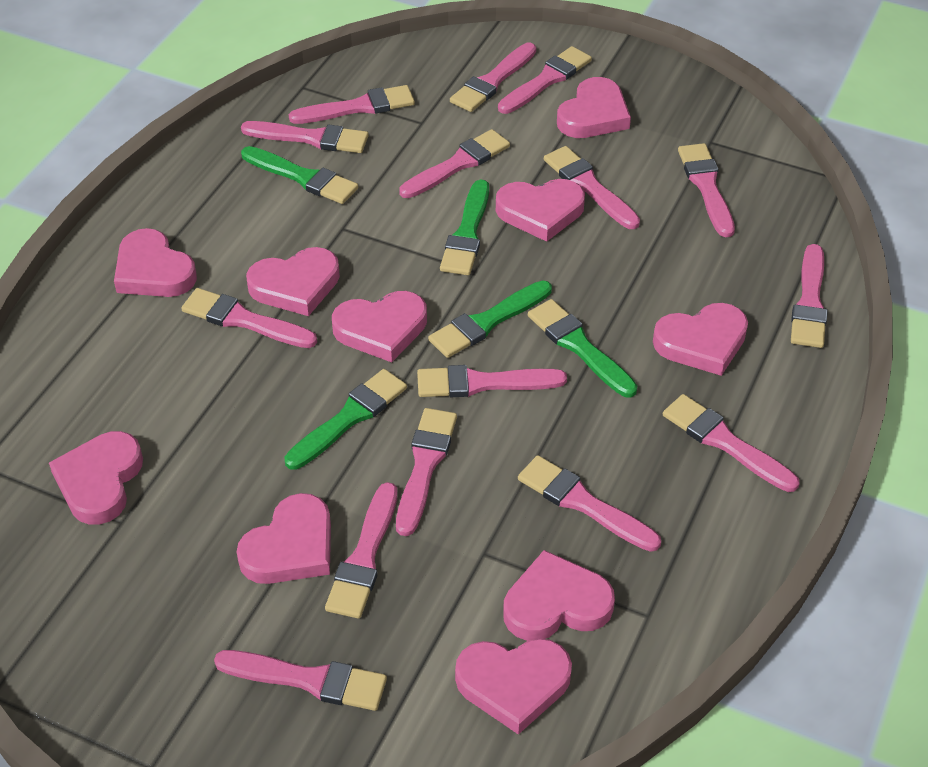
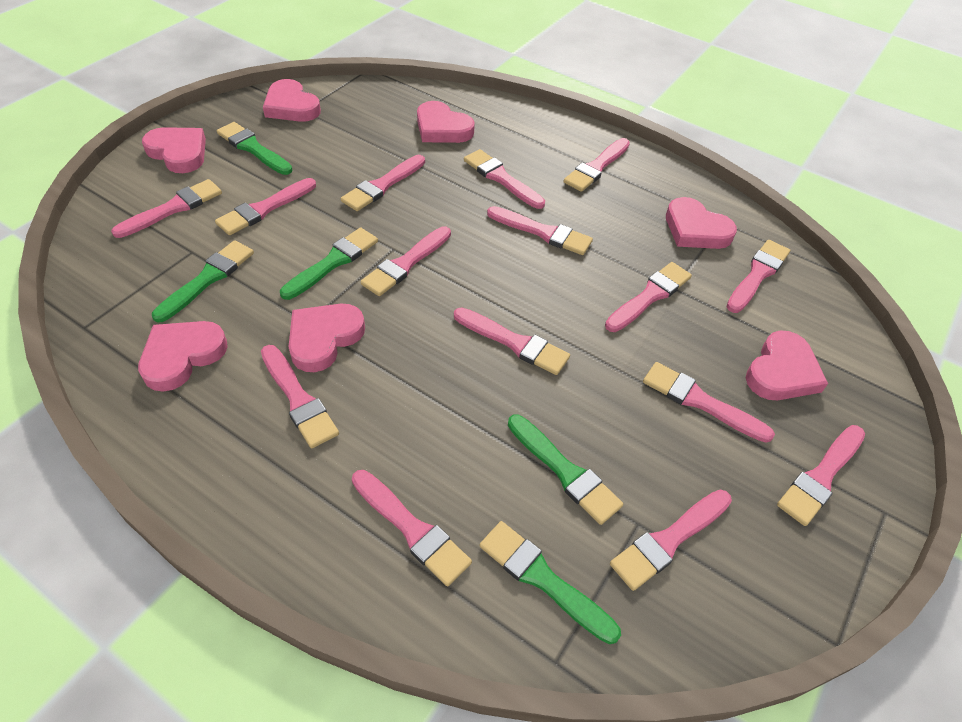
pink heart: [49,431,143,525] [114,228,197,297] [237,493,331,584] [246,247,340,316] [332,291,427,362] [455,638,572,735] [496,179,585,242] [503,550,615,641] [557,77,631,138] [653,303,748,376] = 10 -> [138,321,228,392] [142,127,206,173] [263,79,321,122] [288,304,365,372] [417,101,475,143] [666,197,737,249] [746,330,828,400] = 7

